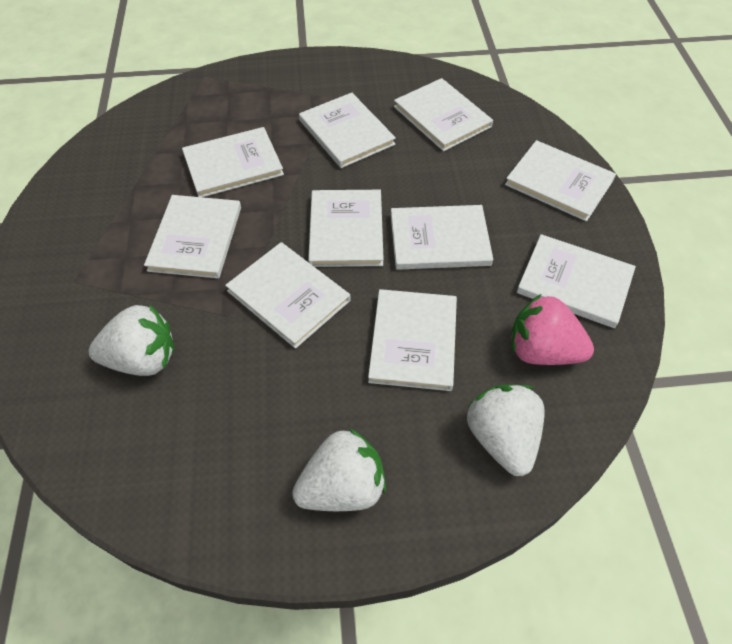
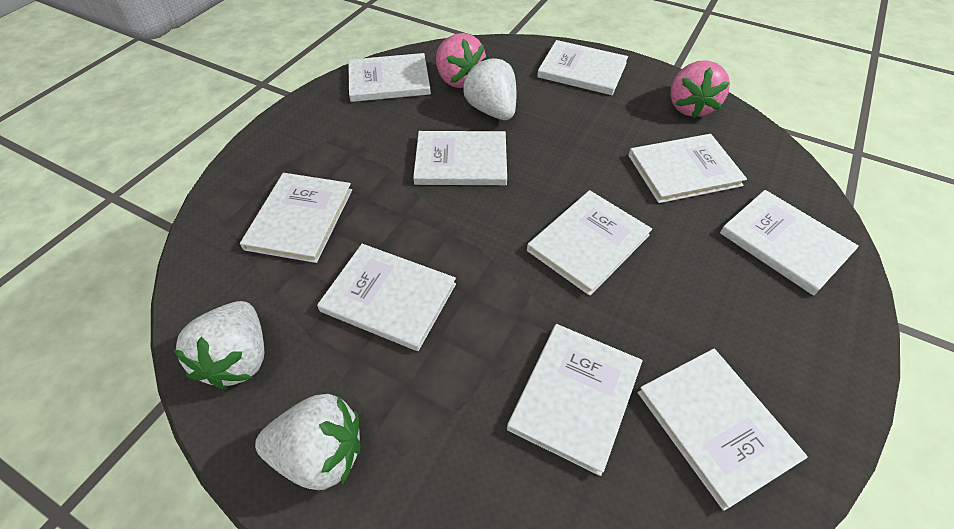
pink strawberry: [511,294,594,365] = 1 -> [436,33,486,88] [670,60,730,118] = 2

